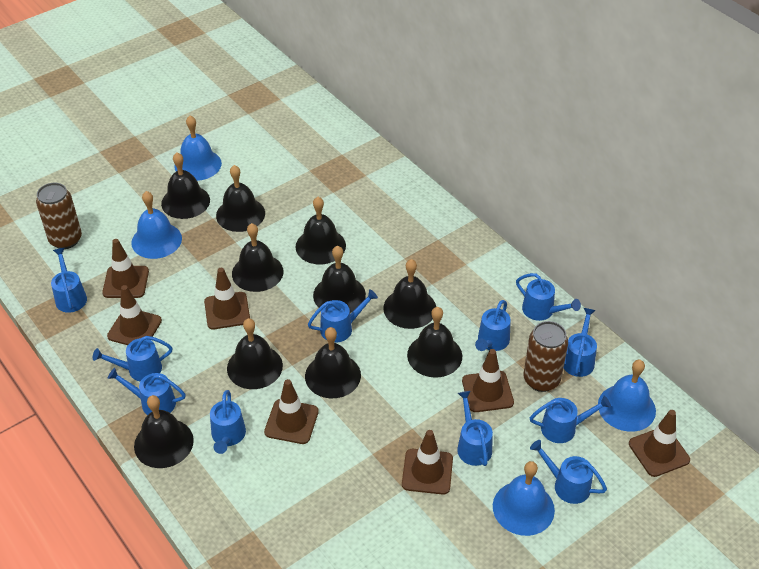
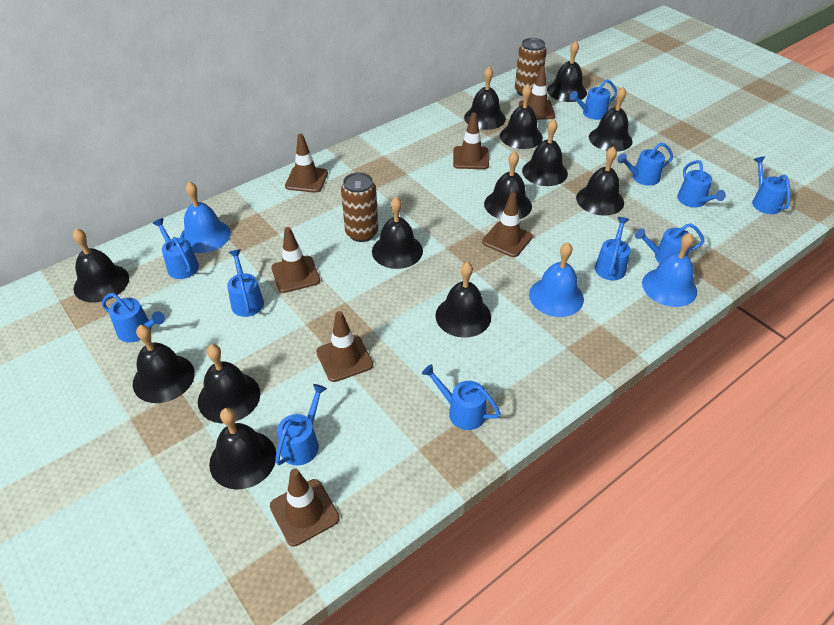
black bell: [134,395,194,468] [161,153,210,219] [216,165,265,232] [227,318,283,389] [232,223,283,292] [296,197,346,264] [305,327,361,398] [313,246,366,313] [383,259,436,329] [407,307,462,378] = 10 -> [73,229,129,303] [133,325,195,403] [198,344,260,423] [209,408,276,490] [372,197,423,269] [435,262,491,338] [464,67,506,130] [484,151,532,219] [500,85,543,149] [522,119,568,186] [547,41,587,102] [576,146,624,216] [589,87,632,152] = 13
blue bell: [131,191,182,259] [174,116,222,181] [493,461,555,536] [598,360,656,432] = 4 -> [180,182,231,253] [529,242,584,317] [642,233,697,307] = 3

